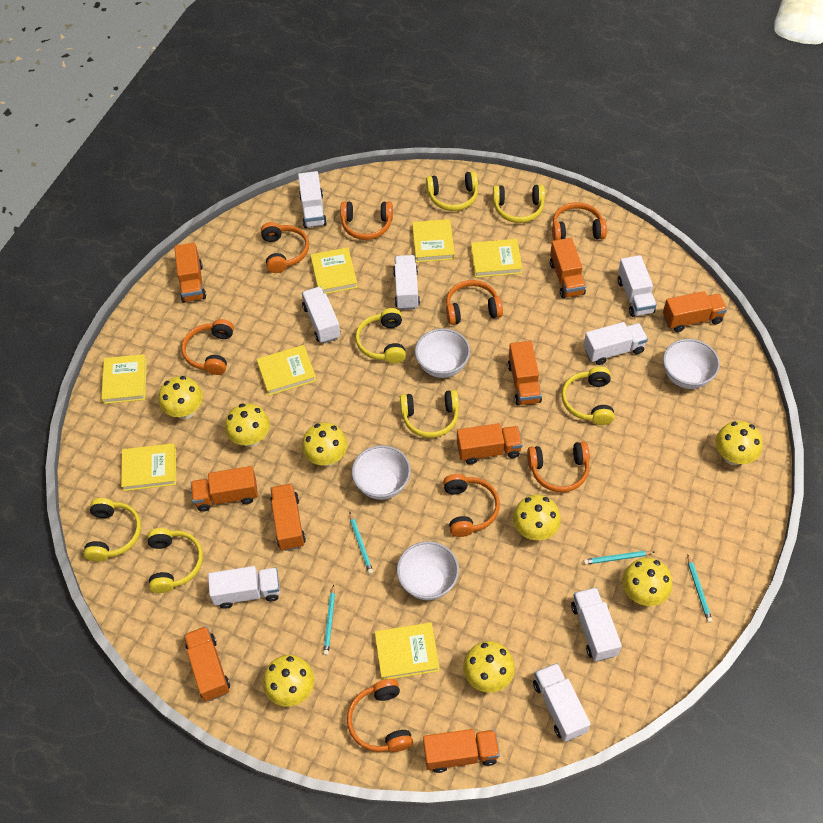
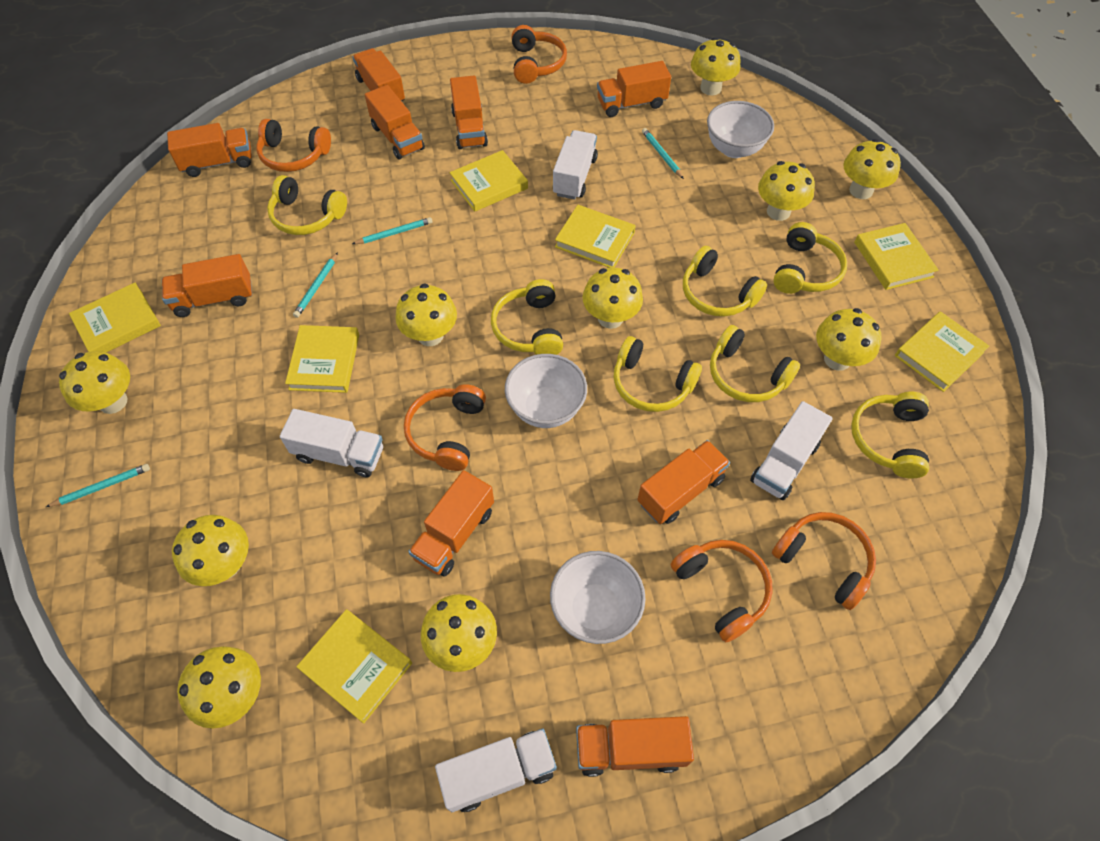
orange headphones: [181,319,234,375] [261,222,309,273] [340,201,393,240] [347,679,413,752] [443,474,500,537] [446,280,503,325] [527,441,590,492] [552,202,607,240] = 8 -> [257,119,331,172] [404,384,486,471] [512,25,567,84] [671,540,773,642] [772,512,876,610] = 5
white bowl: [352,445,411,500] [397,541,459,600] [415,328,470,378] [663,339,720,389] = 4 -> [505,354,587,428] [550,551,646,644] [707,101,774,158] = 3
white truck: [208,566,280,609] [298,171,327,228] [302,287,340,343] [393,255,420,310] [533,663,591,742] [571,587,622,662] [584,322,648,365] [618,255,657,317] = 8 -> [280,409,383,478] [435,729,557,812] [553,130,598,200] [750,401,833,500] = 4
yellow mushroom: [159,376,203,419] [225,403,270,447] [263,655,314,707] [302,423,347,466] [463,641,515,693] [513,495,561,540] [622,558,672,606] [715,421,763,465] = 8 -> [59,351,130,414] [172,515,249,586] [177,646,261,728] [396,283,457,346] [421,594,497,672] [583,267,643,329] [691,37,740,96] [758,161,815,221] [816,308,882,371] [843,139,901,199] = 10

